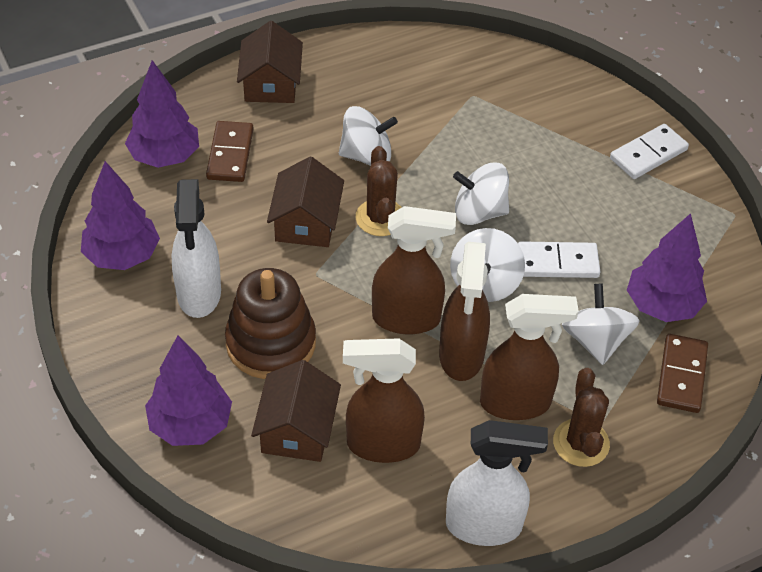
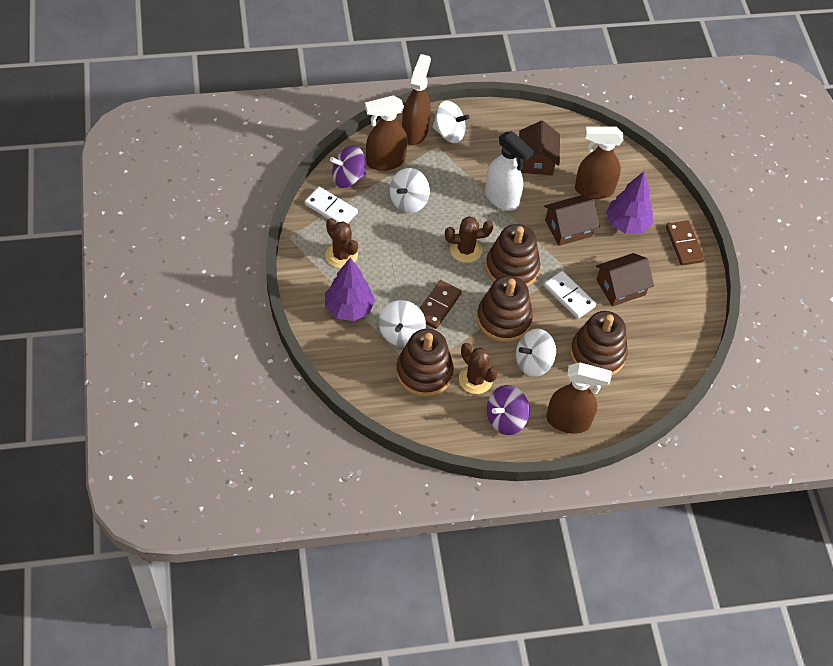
brown cactus: [356,146,402,236] [553,368,610,467] = 2 -> [325,218,358,268] [445,216,493,263] [459,343,498,394] = 3
brown stacking toy: [225,268,316,379] = 1 -> [396,329,454,397] [477,276,533,342] [486,224,540,287] [570,311,628,375] = 4
purple spinning top: none = 0 -> [330,145,366,188] [487,385,530,435] = 2
purple tree: [81,161,160,270] [125,60,199,168] [145,336,232,446] [627,213,707,322] = 4 -> [325,257,375,321] [606,172,653,234] = 2
white spray bottle: [172,179,221,318] [446,420,548,546] = 2 -> [485,131,534,211] = 1

